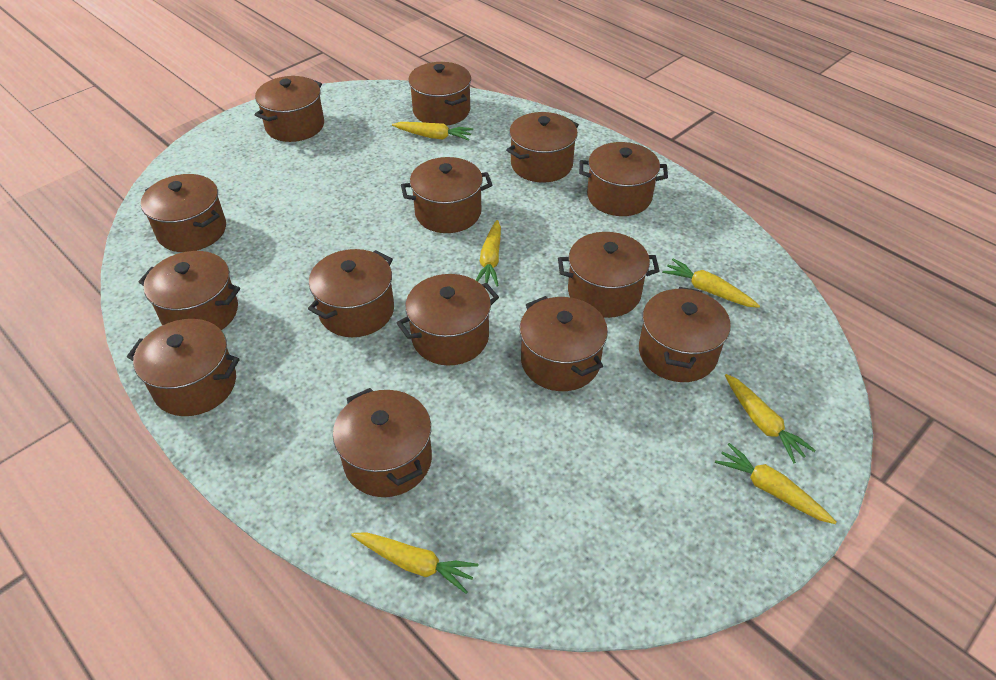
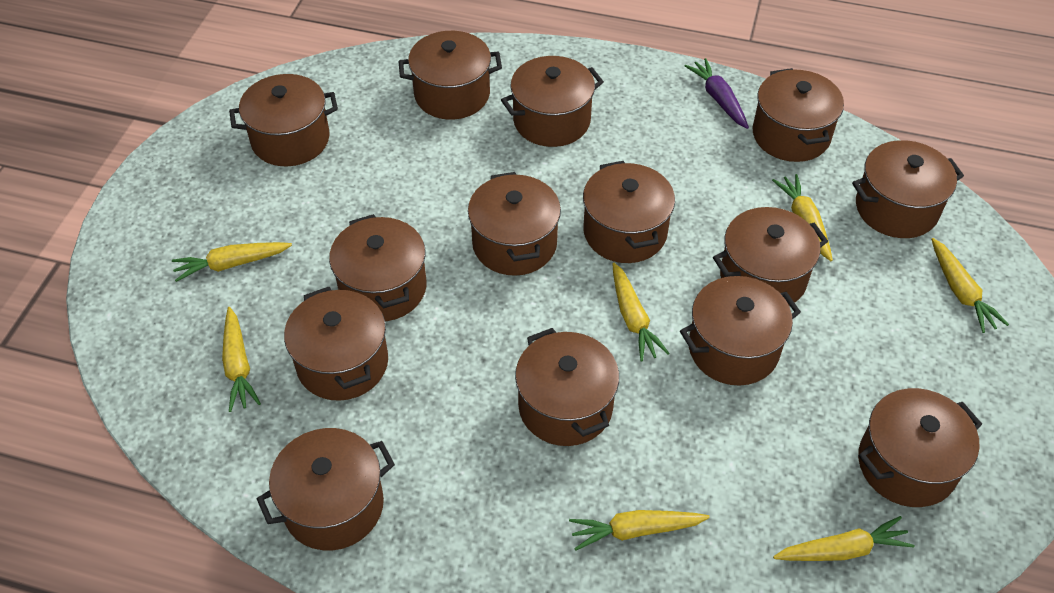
purple carrot: none = 0 -> [685,58,749,129] = 1
yellow carrot: [351,532,478,594] [392,122,473,141] [476,220,501,287] [662,259,760,308] [715,443,836,524] [725,374,816,463] = 6 -> [172,242,292,282] [222,307,261,412] [569,510,710,551] [613,263,669,362] [772,174,833,261] [773,516,914,561] [931,238,1009,333] = 7

